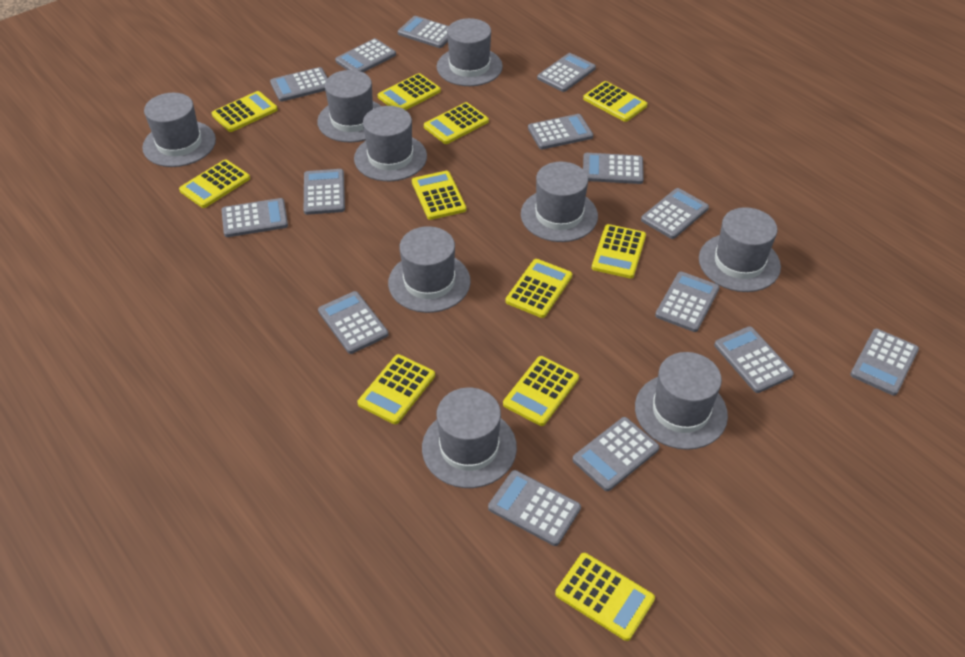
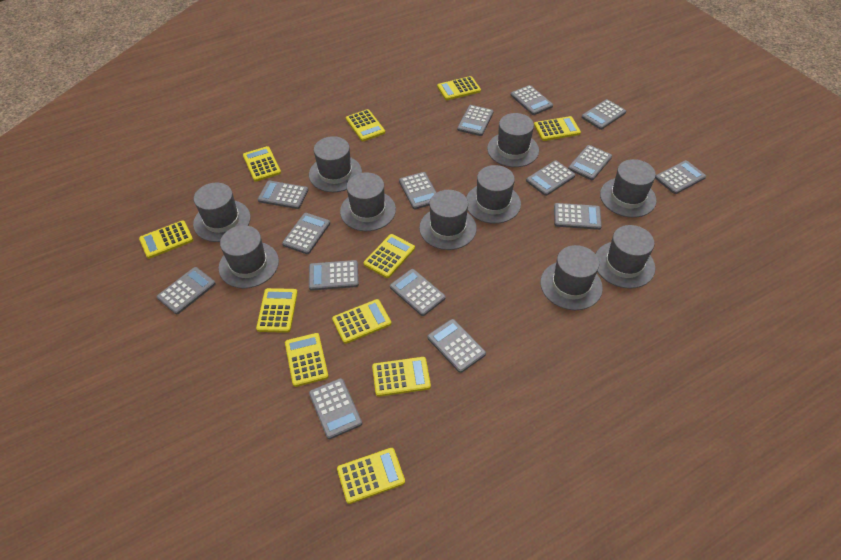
grey hat: [142,93,216,167] [317,70,381,142] [354,106,427,181] [388,226,471,313] [422,388,517,488] [437,18,503,86] [521,162,598,242] [635,352,728,450] [699,207,781,292] = 9 -> [193,183,251,242] [218,225,279,289] [309,136,362,192] [340,173,396,231] [419,190,477,250] [466,165,521,224] [487,113,539,167] [540,245,603,310] [596,225,655,289] [600,159,657,218] = 10

